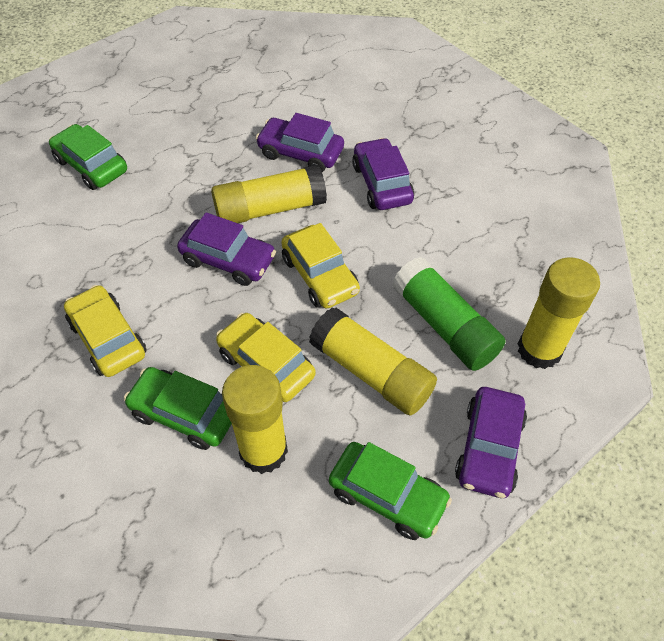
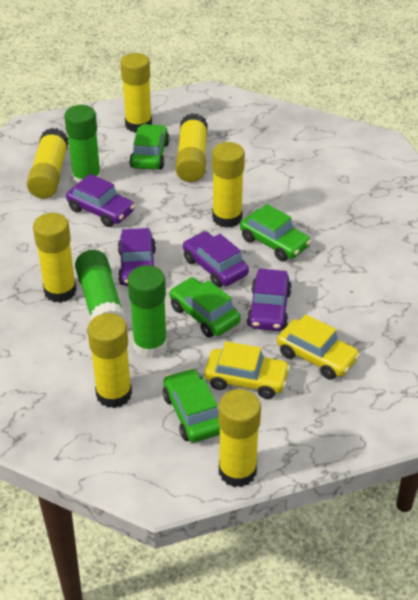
green car: [49,124,127,190] [124,367,232,450] [329,442,452,540] = 3 -> [129,124,169,170] [163,368,220,442] [169,277,241,338] [240,204,311,261] = 4
green glue stick: [392,257,506,371] = 1 -> [64,105,101,185] [75,250,126,322] [128,265,167,358] = 3
yellow car: [64,285,147,377] [216,313,316,402] [281,223,360,309] = 3 -> [204,341,290,399] [277,314,360,380] = 2
yellow glue stick: [211,165,327,223] [222,365,288,474] [309,307,437,415] [518,257,600,369] = 4 -> [27,128,68,199] [33,213,77,303] [87,313,132,408] [120,53,152,133] [176,113,208,182] [212,142,245,228] [218,389,261,487] = 7

